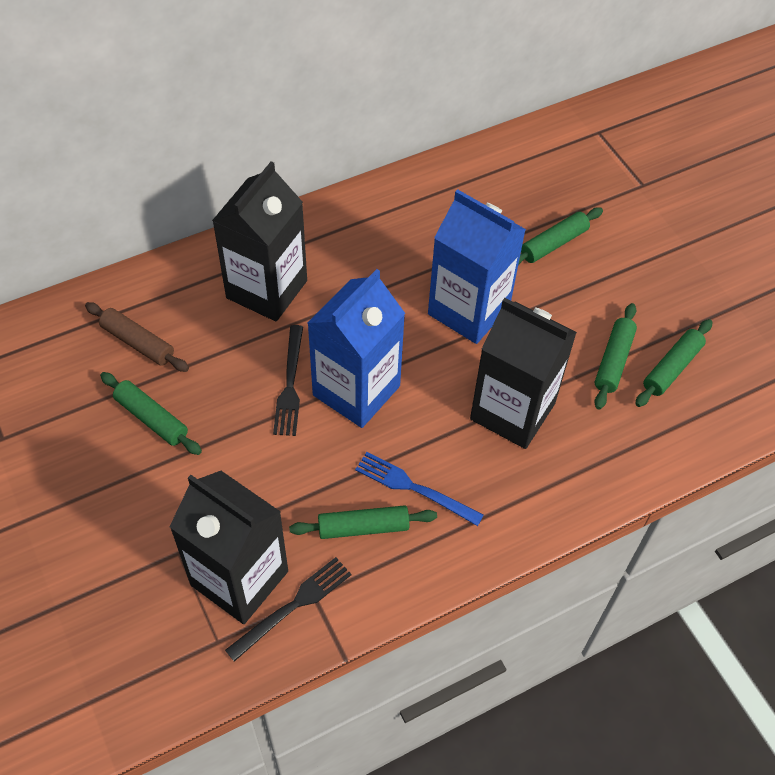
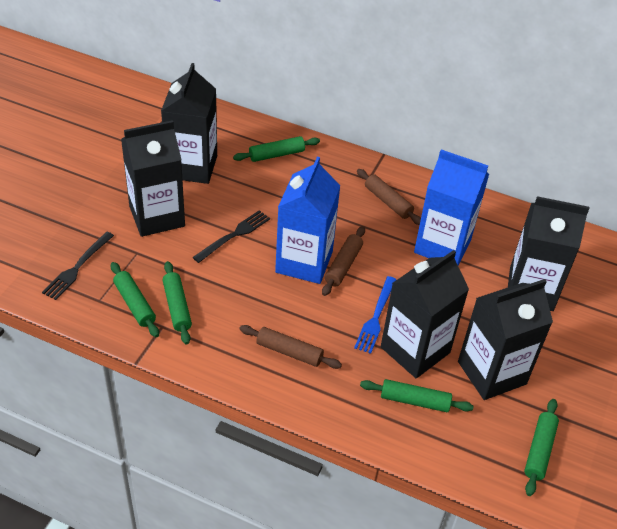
black carton: [169,471,288,624] [212,161,307,321] [470,298,577,449] = 3 -> [121,120,185,237] [161,63,217,184] [381,250,469,379] [458,279,553,400] [508,196,589,311] = 5
brown rolling pin: [85,302,189,372] = 1 -> [239,325,342,369] [322,226,365,296] [357,169,421,225] = 3

